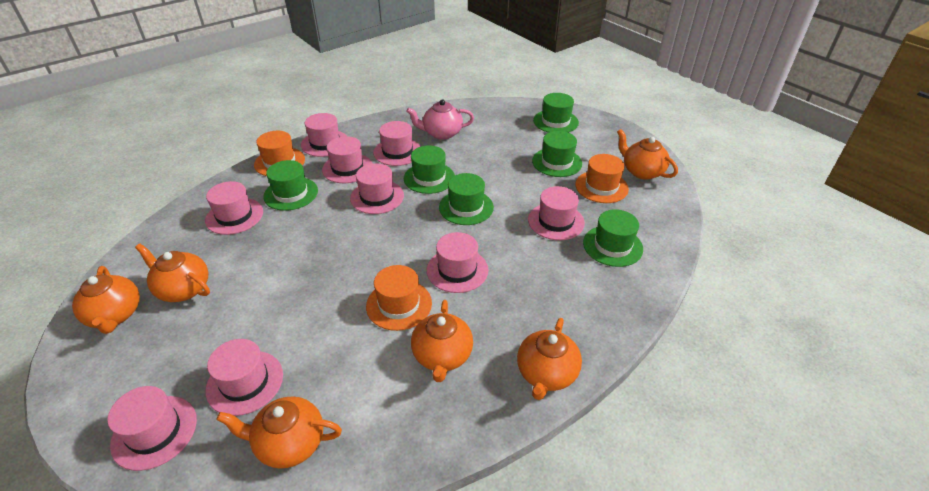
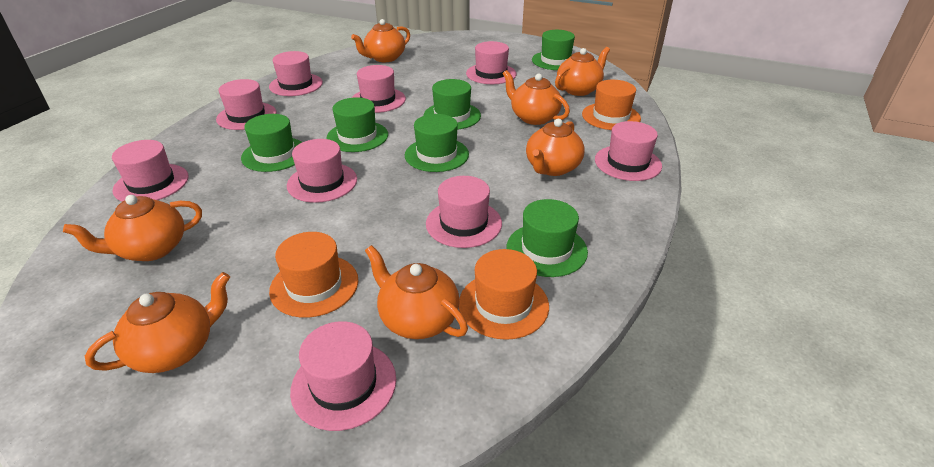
orange teapot: [72,266,140,334] [135,244,210,302] [216,396,342,469] [411,300,473,382] [517,318,582,400] [617,129,678,180] = 6 -> [63,195,202,261] [85,272,230,373] [351,19,410,62] [365,245,468,339] [503,70,570,125] [526,119,585,176] [555,47,610,96] = 7
pink teapot: [406,100,474,140] = 1 -> none = 0

